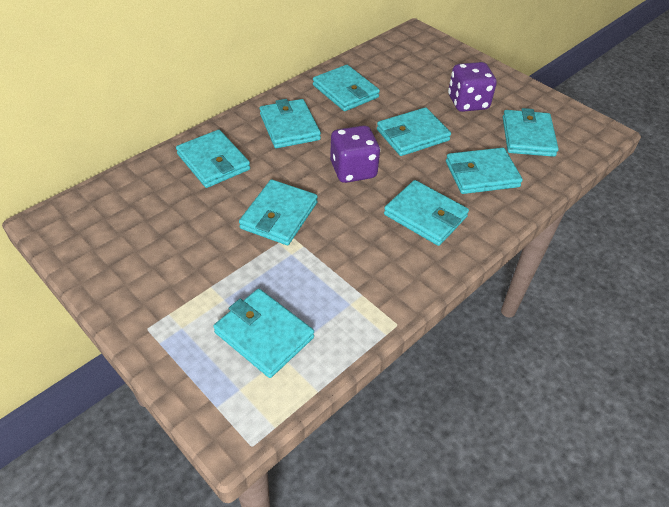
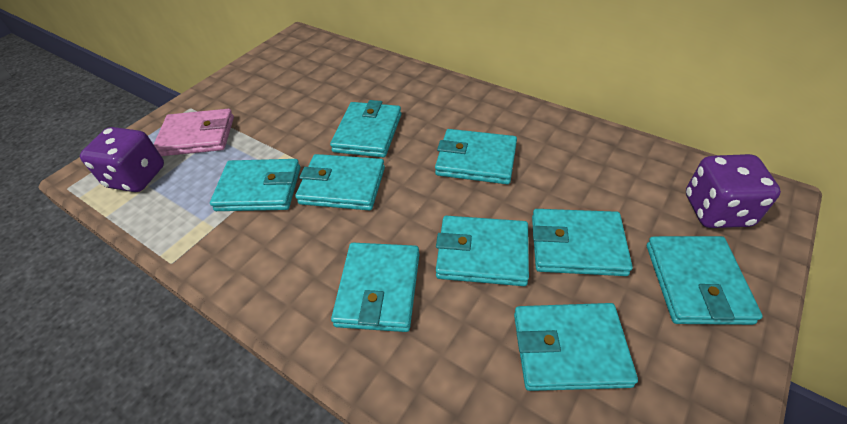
pink wallet: none = 0 -> [154,109,234,156] = 1

